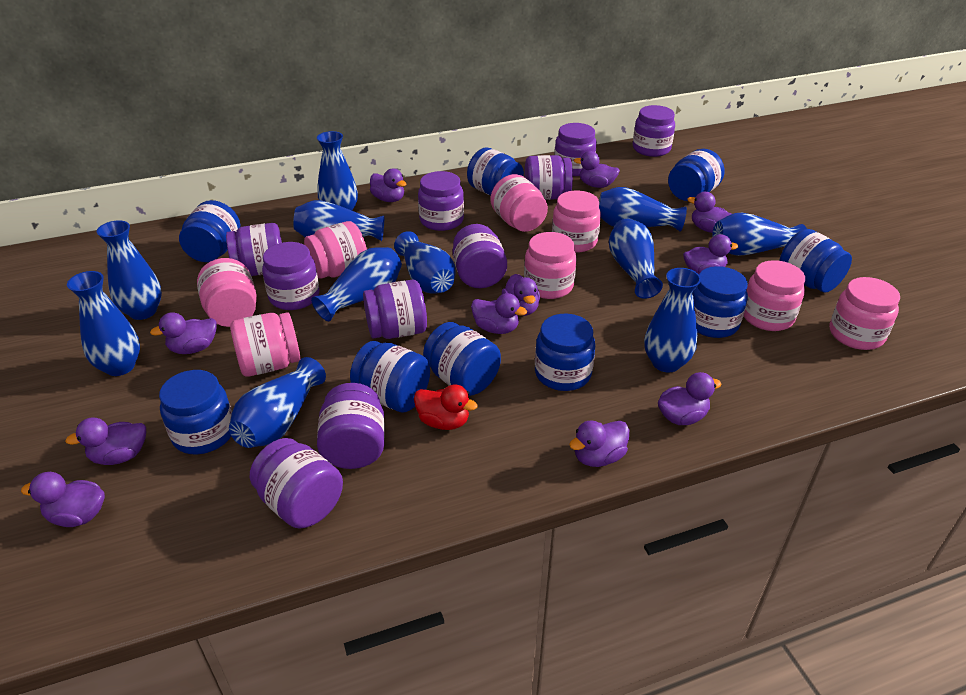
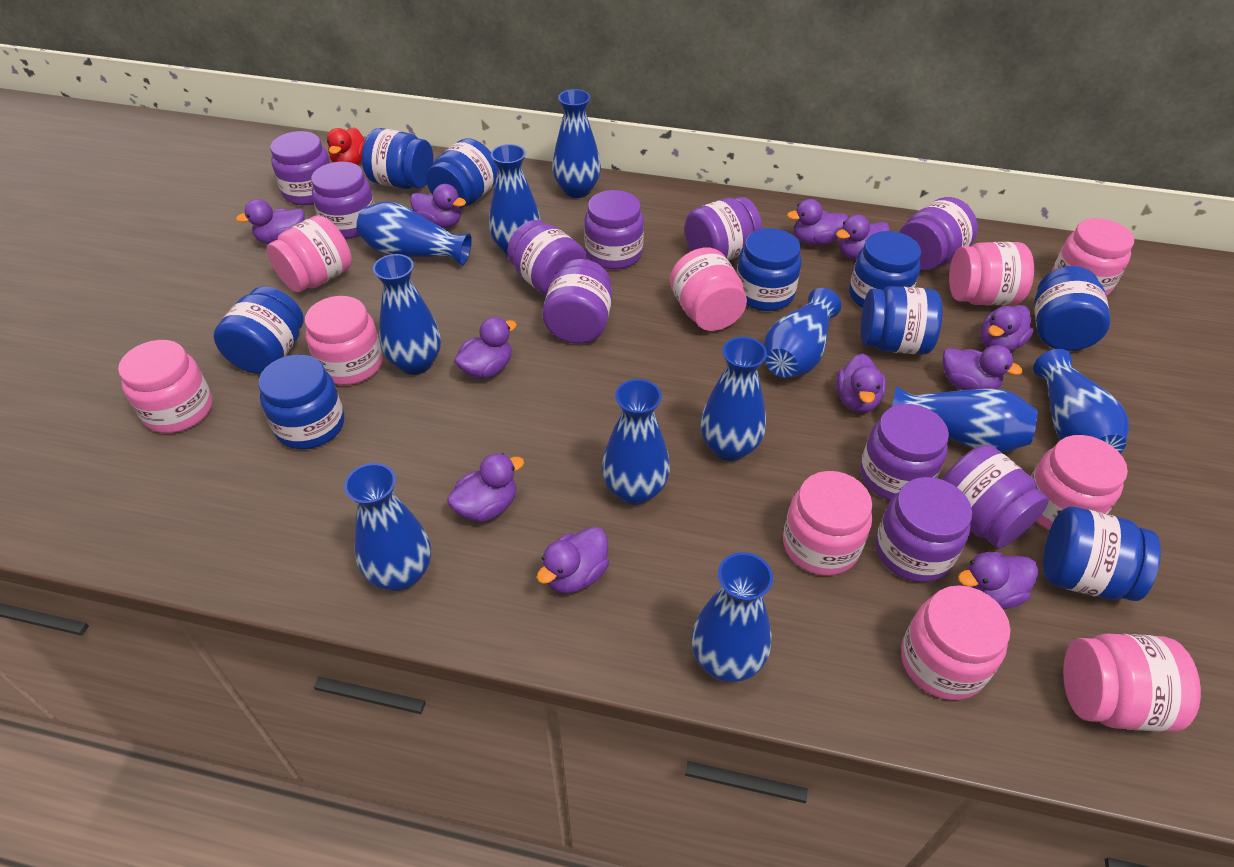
pink jar: [197,258,257,327] [230,312,301,377] [304,221,367,279] [491,174,548,232] [524,232,577,299] [552,191,601,253] [744,260,805,331] [830,277,900,350] = 8 -> [118,340,213,433] [267,215,352,292] [305,296,383,385] [670,247,747,331] [783,471,872,576] [901,585,1011,700] [949,242,1034,305] [1031,435,1128,530] [1052,218,1134,296] [1063,634,1201,732] = 10

